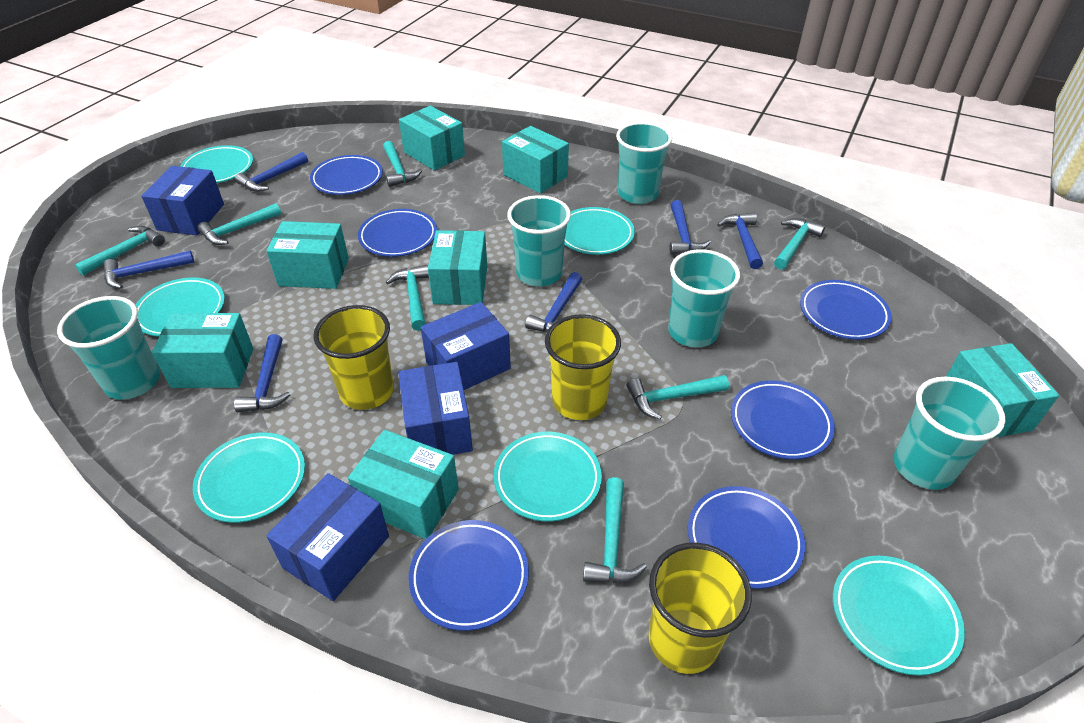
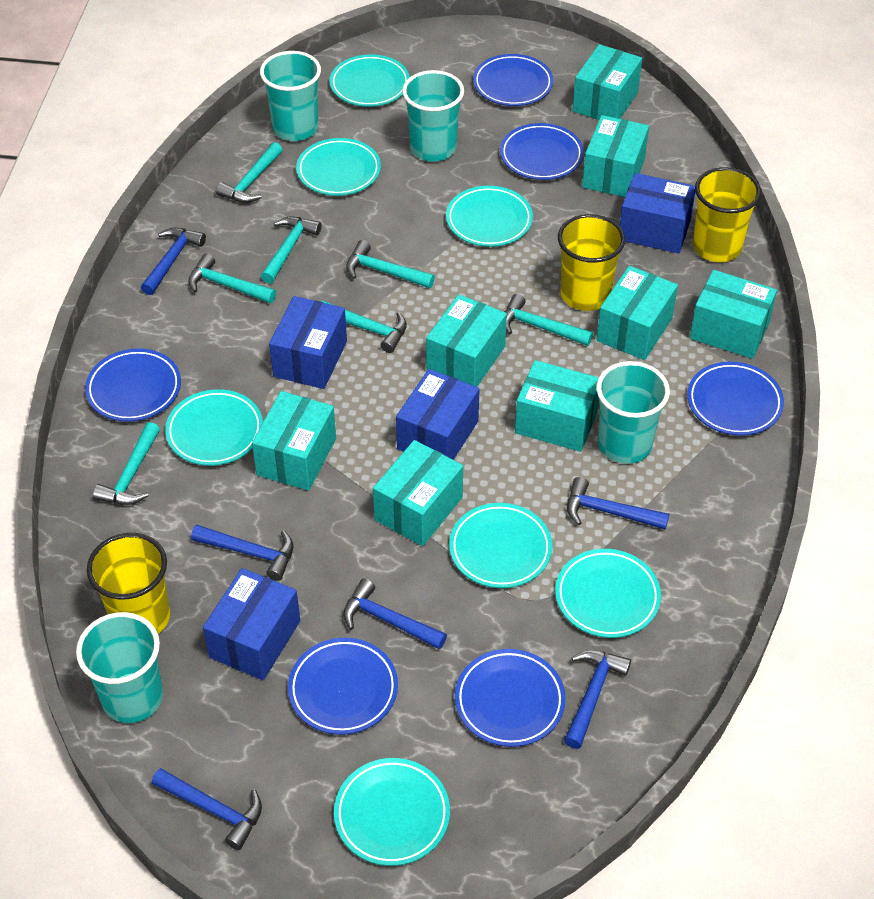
turquoise box: [152,313,253,388] [266,221,349,289] [348,430,459,539] [399,106,465,171] [428,230,487,305] [502,126,569,194] [946,343,1059,438] = 7 -> [252,391,336,491] [373,440,463,546] [426,294,507,387] [515,360,599,452] [572,44,642,120] [582,115,649,197] [596,266,678,360] [690,270,777,359] = 8
turquoise cup: [57,296,160,400] [507,195,571,286] [616,122,672,204] [668,249,740,347] [894,377,1005,490] = 5 -> [76,612,163,723] [260,51,321,141] [402,70,464,161] [596,361,670,464] = 4
turquoise plate: [136,277,225,337] [180,145,253,183] [193,433,305,523] [494,432,602,522] [564,207,635,255] [833,556,965,676] = 6 -> [165,389,263,466] [296,138,381,196] [330,54,410,107] [334,758,450,866] [446,186,533,247] [449,503,552,588] [555,549,661,638] = 7

